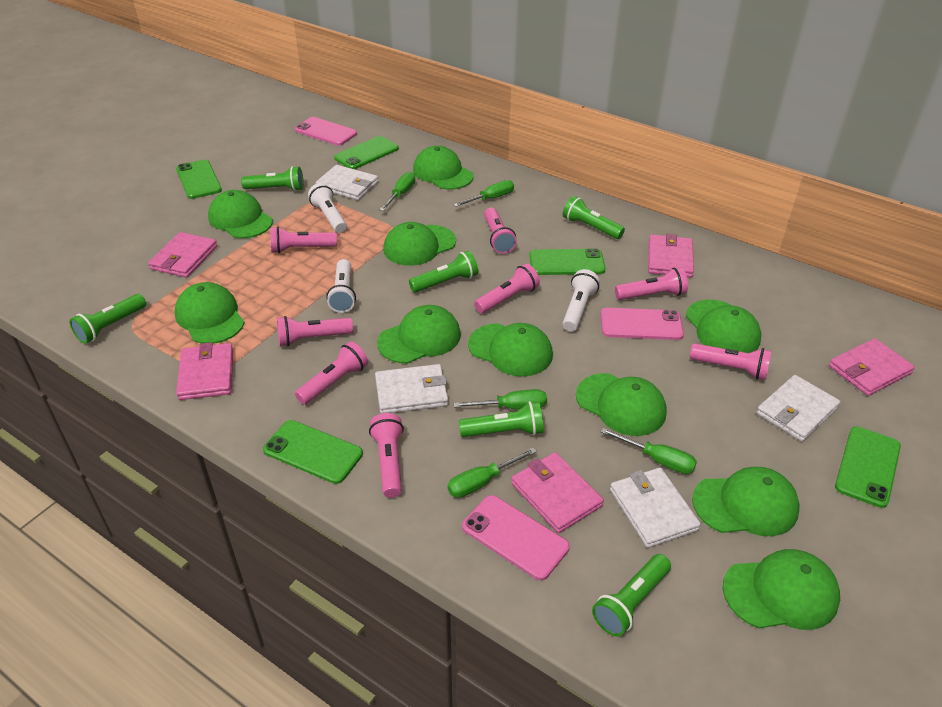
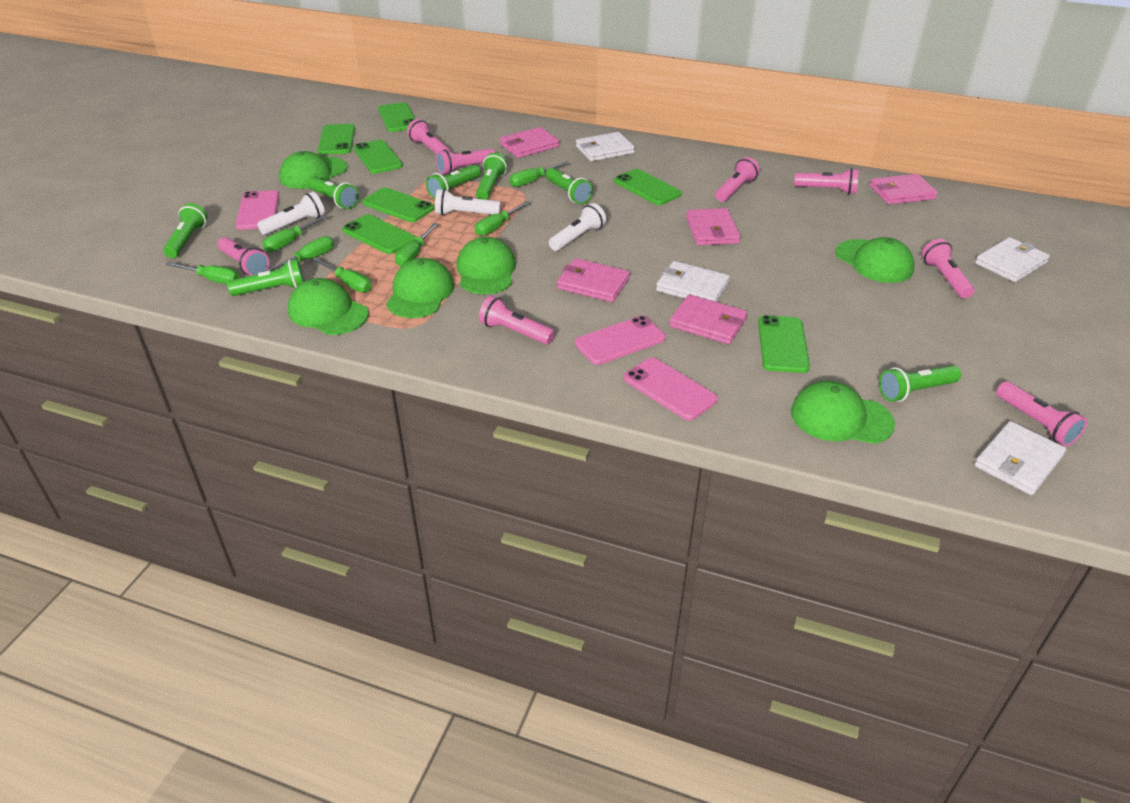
green cap: [175,282,244,344] [208,190,273,238] [377,305,461,364] [383,222,456,266] [413,146,474,190] [468,323,553,377] [576,373,667,436] [686,300,761,353] [692,467,800,536] [723,549,840,630] = 10 -> [279,151,347,189] [288,278,369,335] [386,258,455,318] [456,237,516,294] [791,381,895,444] [836,237,914,283] = 6
green flashlight: [70,294,146,344] [241,166,304,191] [409,251,478,293] [459,401,544,437] [563,196,625,239] [592,554,671,637] = 6 -> [163,203,208,258] [227,259,305,296] [307,177,359,209] [426,165,481,199] [476,153,507,200] [545,168,593,204] [879,365,961,402] = 7
green phone: [176,160,222,199] [263,420,363,484] [334,136,399,169] [529,248,606,275] [835,426,901,508] = 5 -> [318,124,355,155] [342,214,415,254] [353,140,403,174] [362,187,435,222] [378,102,415,132] [614,169,682,205] [758,315,810,373] = 7
green screwdriver: [380,172,415,211] [448,448,537,498] [453,180,514,207] [454,389,547,410] [601,428,697,474] = 5 -> [166,262,240,284] [262,215,328,252] [263,236,334,272] [312,257,372,293] [395,223,438,267] [475,201,530,236] [509,161,569,187] = 7

